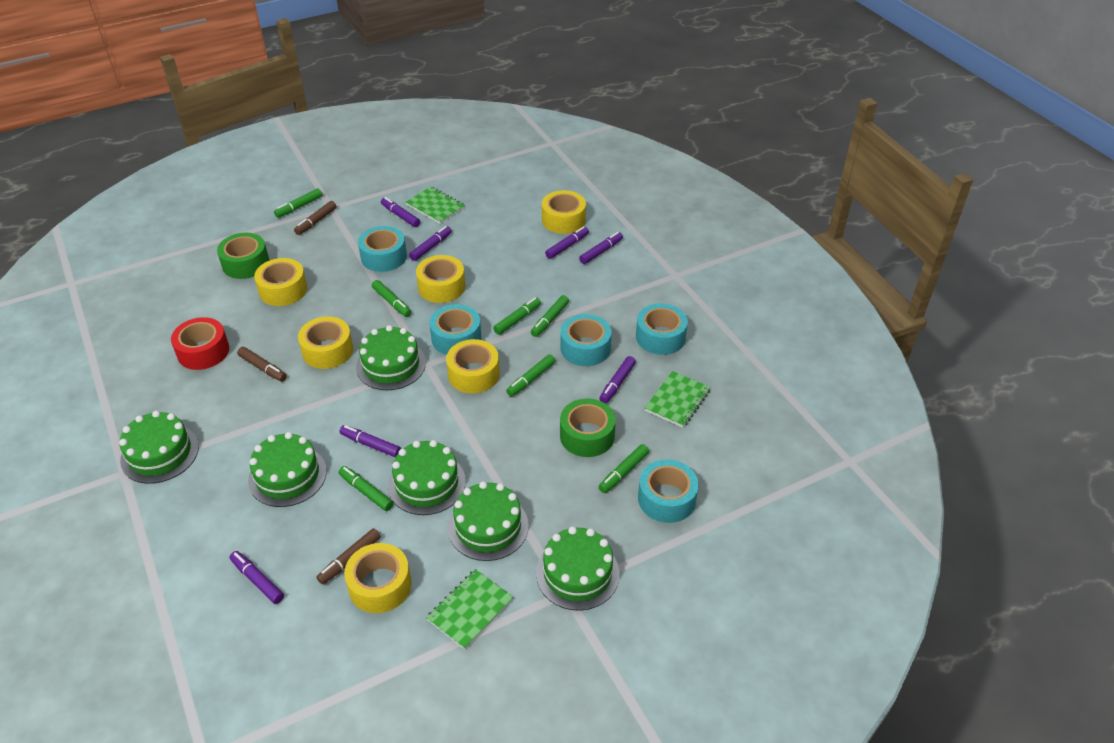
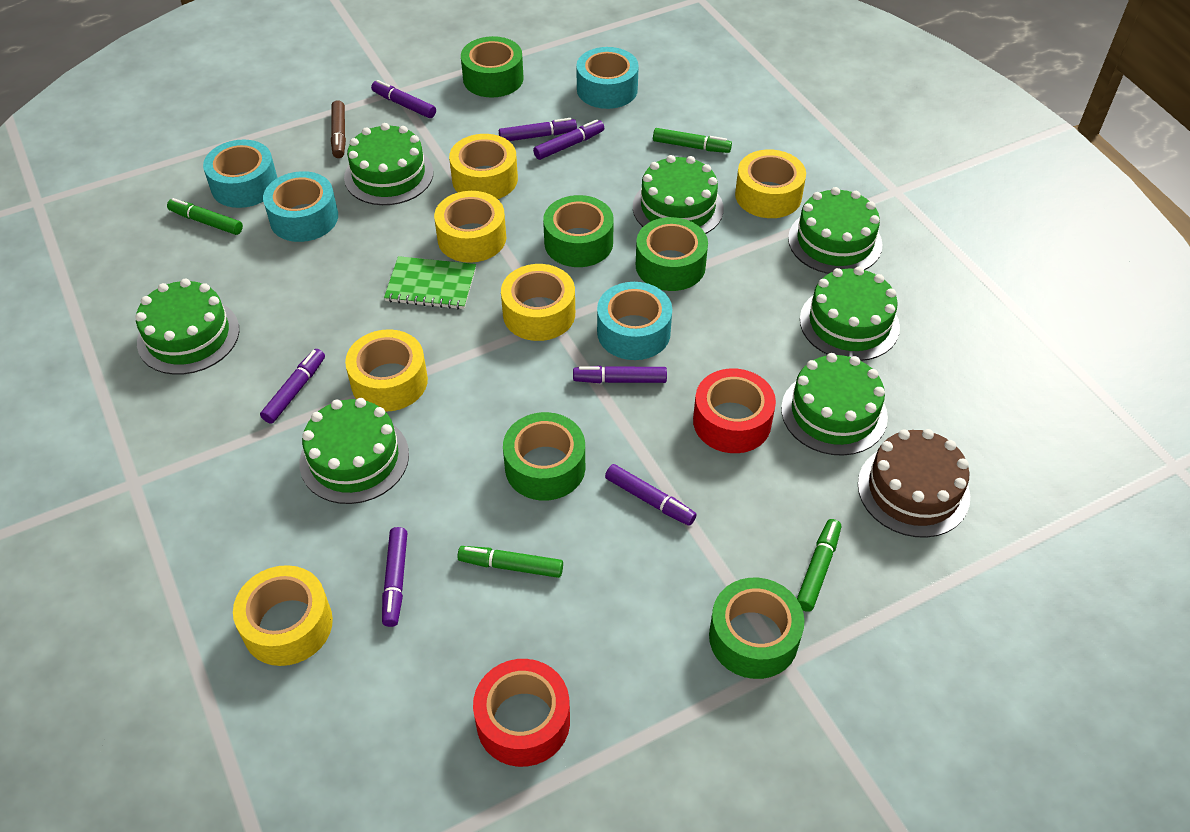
brown cake: none = 0 -> [858,429,970,538] = 1
brown marker: [237,347,287,382] [294,201,337,235] [316,528,381,584] = 3 -> [331,100,346,158] = 1
green cake: [119,411,199,484] [248,432,327,507] [356,325,426,390] [388,440,466,515] [448,481,529,561] [536,526,620,611] = 6 -> [135,279,239,375] [300,398,409,504] [344,123,433,205] [633,155,724,234] [781,353,888,456] [788,187,883,274] [800,267,900,361] = 7
green marker: [274,188,322,218] [339,466,393,511] [372,280,411,317] [493,298,541,335] [506,354,555,396] [531,295,569,337] [599,444,649,493] = 7 -> [167,198,243,235] [457,546,563,578] [653,128,732,153] [797,519,841,612] = 4
green notebook: [406,186,465,224] [426,569,513,649] [645,371,711,428] = 3 -> [384,256,476,309] = 1
green tape: [217,233,269,279] [560,399,616,457] = 2 -> [461,36,524,98] [503,412,585,501] [543,195,614,267] [636,217,708,291] [709,578,804,679] = 5
red tape: [171,317,229,370] = 1 -> [473,659,570,767] [693,368,776,453] = 2
turquoise tape: [358,226,407,272] [429,304,481,355] [561,314,612,366] [636,303,688,355] [638,459,699,523] = 5 -> [203,140,278,208] [263,171,338,242] [576,47,639,109] [597,282,672,360] = 4

